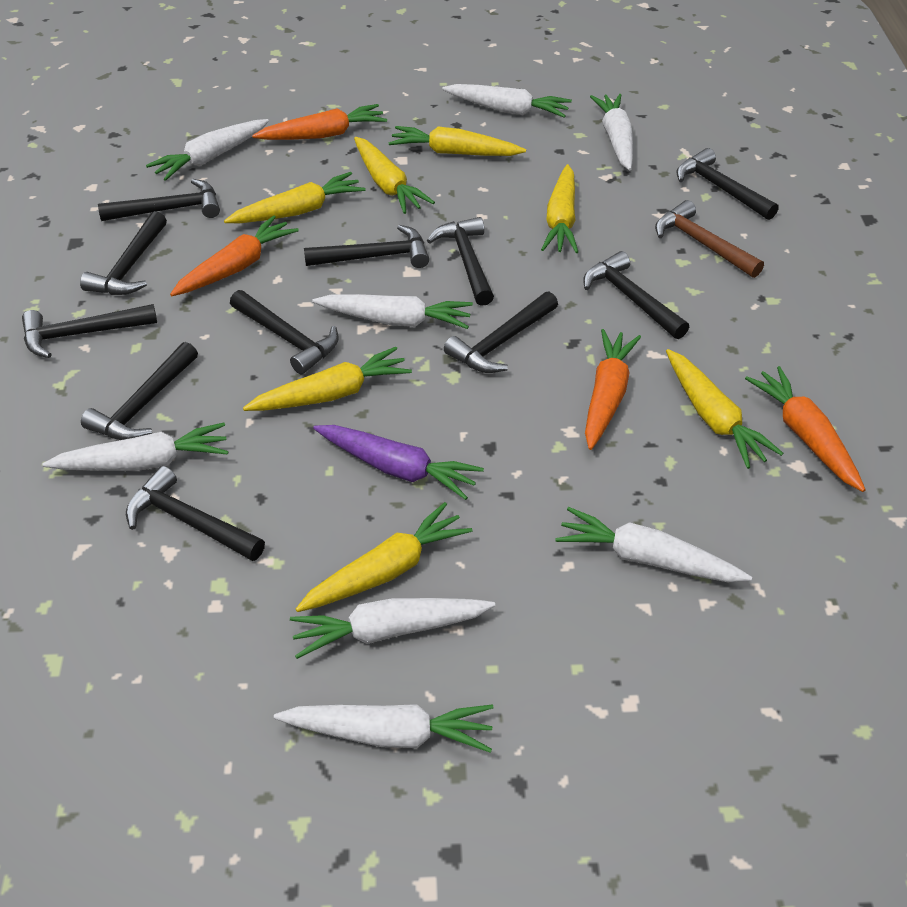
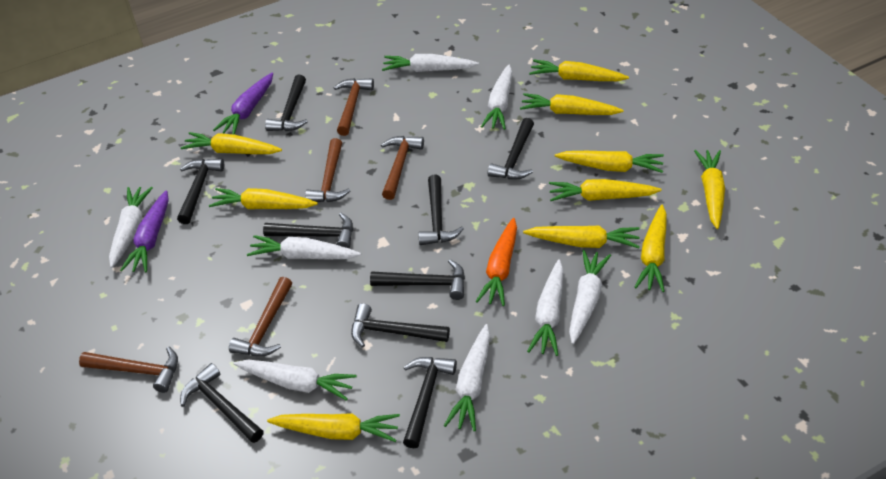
black hammer: [22,304,157,358] [80,211,167,295] [81,342,198,440] [98,179,220,221] [126,466,265,561] [230,290,339,374] [304,225,429,268] [427,217,494,306] [444,292,558,373] [583,251,689,339] [676,148,779,220] = 11 -> [177,159,224,224] [180,363,264,443] [263,213,353,248] [265,75,308,131] [351,303,450,348] [370,259,465,300] [403,357,457,448] [418,175,464,245] [488,118,534,179] = 9
brown hammer: [655,200,764,278] = 1 -> [79,347,178,393] [229,277,292,356] [305,138,350,202] [333,78,374,136] [381,136,424,200] = 5
orange carrot: [170,216,299,296] [252,104,387,140] [585,329,641,450] [745,366,866,492] = 4 -> [476,218,517,306] = 1
purple carrot: [313,425,484,500] = 1 -> [120,190,169,272] [213,73,273,135] = 2
yellow carrot: [224,172,365,223] [243,347,412,411] [296,502,472,612] [354,137,435,214] [388,126,526,156] [541,164,578,253] [666,349,783,469] = 7 -> [181,132,282,154] [209,188,318,209] [267,413,400,442] [520,93,623,115] [523,226,640,248] [529,59,629,81] [549,179,662,201] [555,151,664,173] [635,204,667,292] [694,150,725,229] = 10

